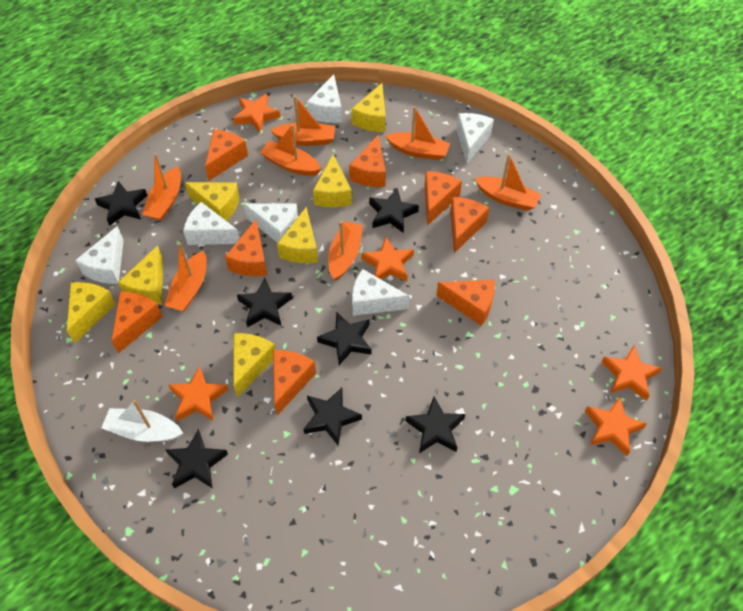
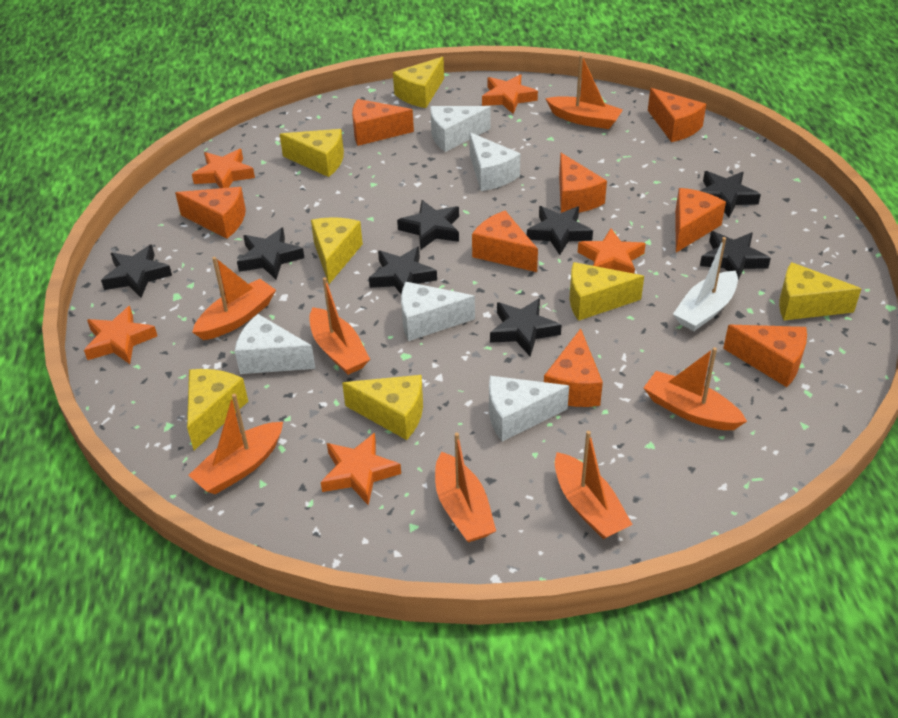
black star: [95,181,147,226] [166,429,228,489] [237,278,292,327] [303,388,362,446] [317,312,372,365] [369,188,419,233] [405,397,465,453] = 7 -> [101,244,172,298] [237,228,304,279] [369,246,437,294] [397,200,459,250] [490,298,562,356] [527,206,593,255] [700,171,761,217] [700,231,771,280] = 8
white cheese: [75,226,124,284] [183,202,240,245] [244,203,298,243] [307,74,342,123] [352,269,409,316] [456,113,494,164] = 6 -> [235,314,315,374] [401,282,475,341] [430,106,491,152] [469,132,520,191] [489,376,569,442] = 5

